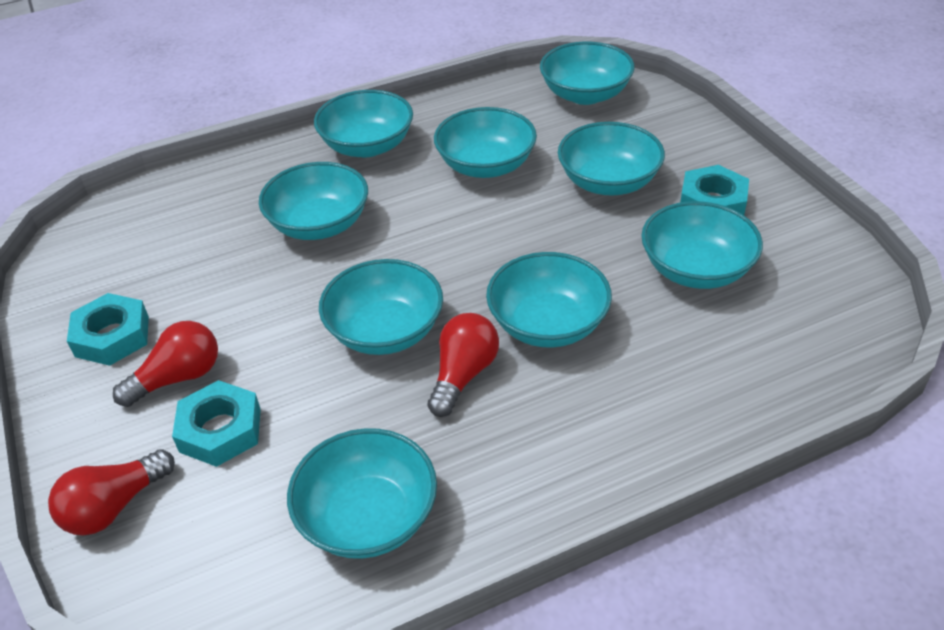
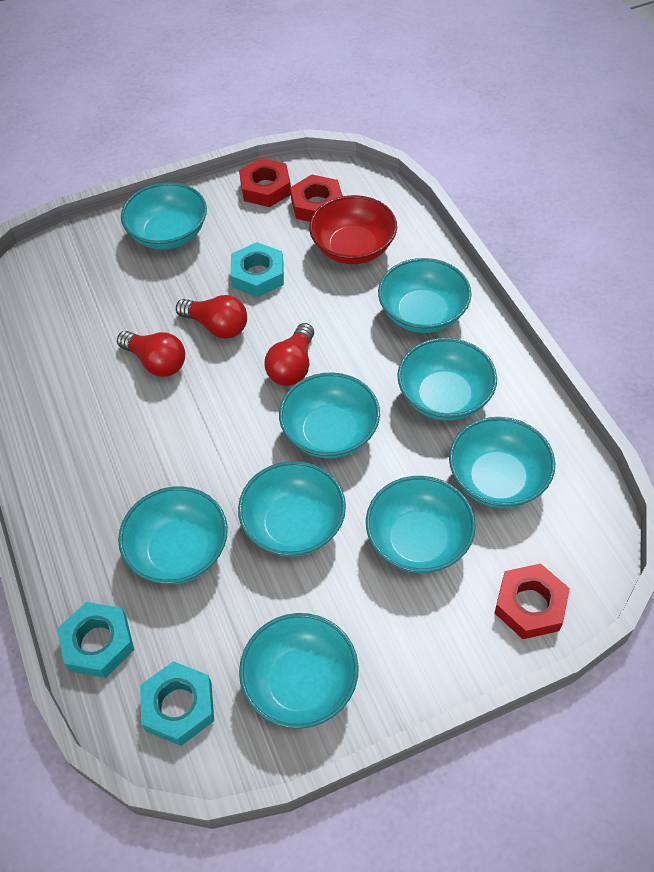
red bowl: none = 0 -> [309,195,397,264] = 1
red nut: none = 0 -> [239,158,291,207] [290,174,343,222] [495,563,570,639] = 3

